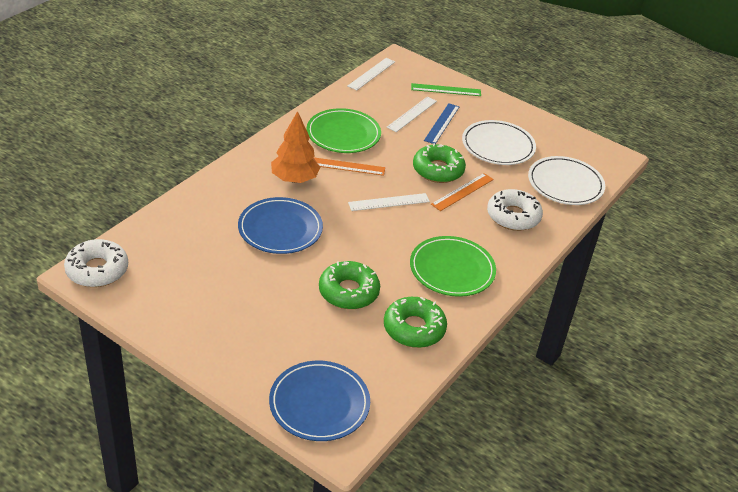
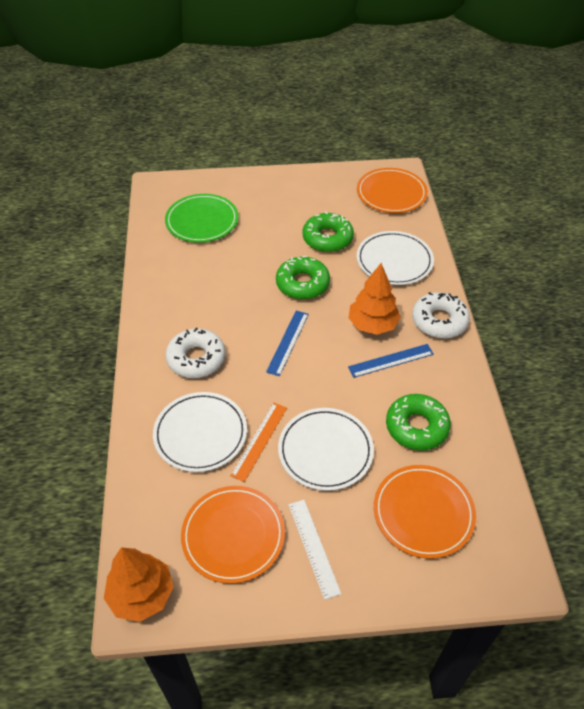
blue plate: [238,197,323,254] [269,361,370,441] = 2 -> none = 0
blue ruler: [424,103,459,144] = 1 -> [266,311,309,376] [348,344,434,378] = 2
green plate: [307,108,381,153] [410,236,496,297] = 2 -> [165,194,238,243] = 1
green ruler: [411,83,481,96] = 1 -> none = 0
orange plate: none = 0 -> [181,486,285,584] [357,168,428,213] [374,465,476,559] = 3
orange ruler: [314,157,385,176] [431,173,494,211] = 2 -> [230,403,287,482] = 1
orange tree: [271,111,320,183] = 1 -> [104,547,174,622] [349,263,401,335] = 2
white plate: [462,120,536,165] [528,156,605,205] = 2 -> [153,392,247,472] [278,408,374,491] [357,231,434,285] = 3
white ruler: [348,58,395,91] [348,193,430,211] [386,97,437,132] = 3 -> [289,500,341,600] = 1

